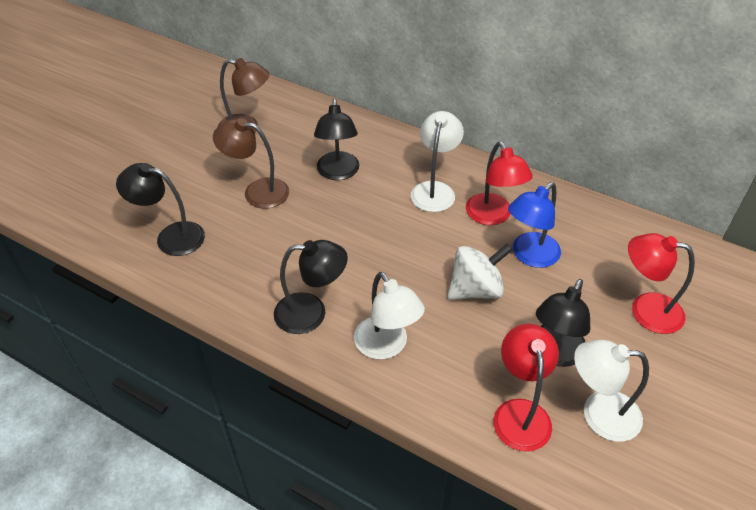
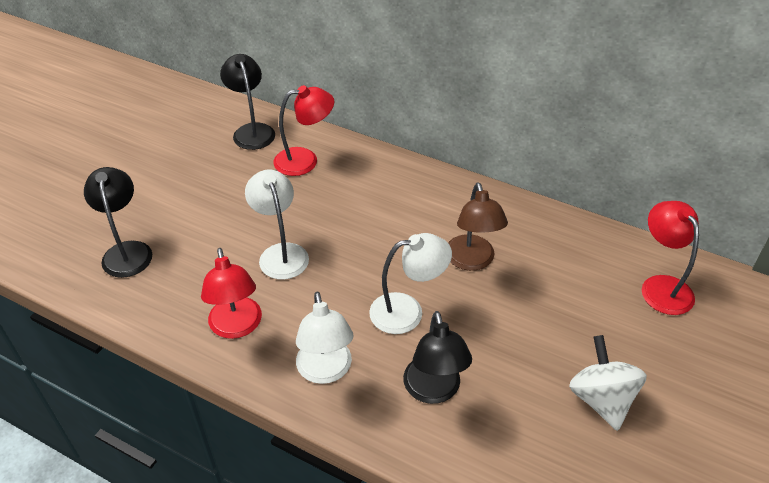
black lamp: [116,163,205,256] [274,240,348,334] [314,99,360,180] [536,279,590,367] = 4 -> [84,167,152,278] [220,54,275,150] [403,311,472,404] = 3
blue lamp: [508,182,561,268] = 1 -> none = 0
brown lamp: [213,118,289,209] [218,58,270,133] = 2 -> [448,182,508,271] = 1

